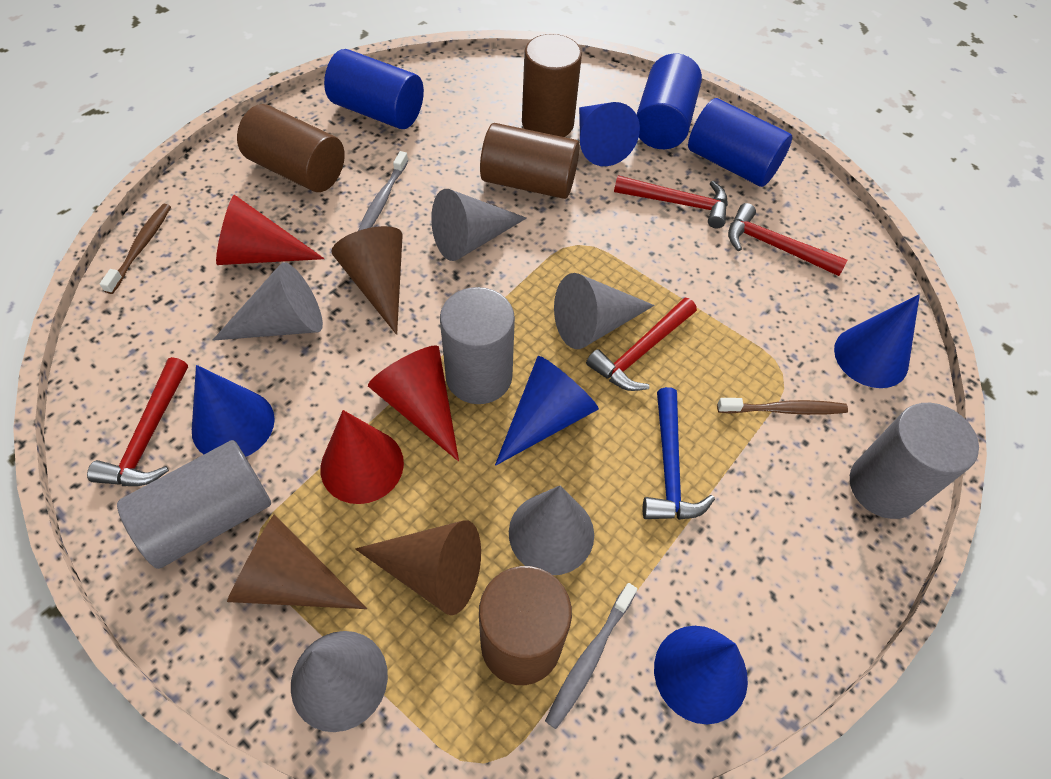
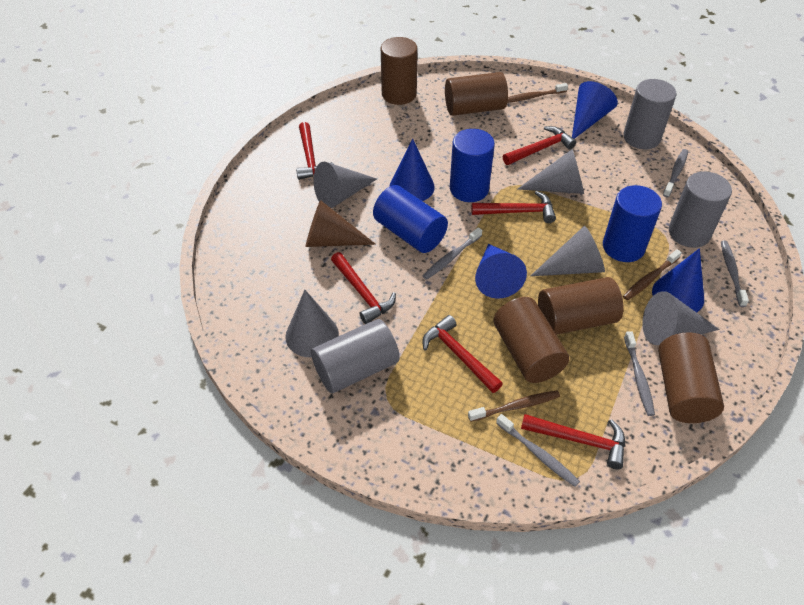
blue cone: [192,365,275,457] [495,356,599,466] [579,102,640,166] [654,626,748,724] [834,294,920,388] = 5 -> [390,138,435,201] [475,244,527,299] [572,81,618,139] [652,248,704,313] = 4
blue hammer: [643,387,715,520] = 1 -> none = 0
brown cone: [227,514,367,609] [331,226,402,335] [355,520,481,615] = 3 -> [306,200,376,247] = 1
brown cylinder: [237,104,345,192] [479,566,572,685] [480,123,580,199] [522,34,582,137] = 4 -> [381,37,418,105] [445,72,508,116] [494,297,569,383] [538,277,624,335] [658,332,724,423] = 5
brown toothbrush: [100,204,171,294] [717,398,848,415] = 2 -> [468,390,560,422] [507,83,568,103] [623,249,682,301] = 3
grey toothbrush: [358,151,408,231] [545,583,637,729] = 2 -> [422,227,482,280] [496,414,580,487] [624,331,655,416] [663,149,688,197] [721,241,749,307] = 5
red cone: [216,195,325,265] [320,410,404,504] [368,345,459,461] = 3 -> none = 0
red hammer: [87,357,188,486] [586,298,697,391] [614,175,728,229] [728,203,848,276] = 4 -> [296,122,333,180] [331,252,396,324] [422,315,503,393] [471,191,556,223] [503,126,576,165] [521,414,625,469] = 6

